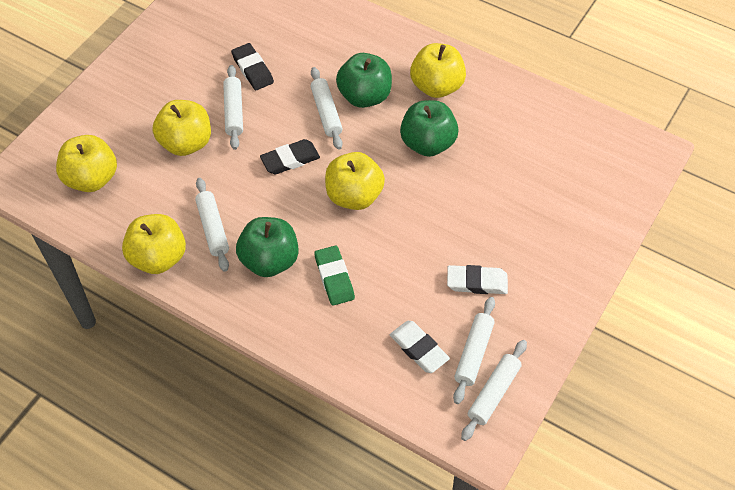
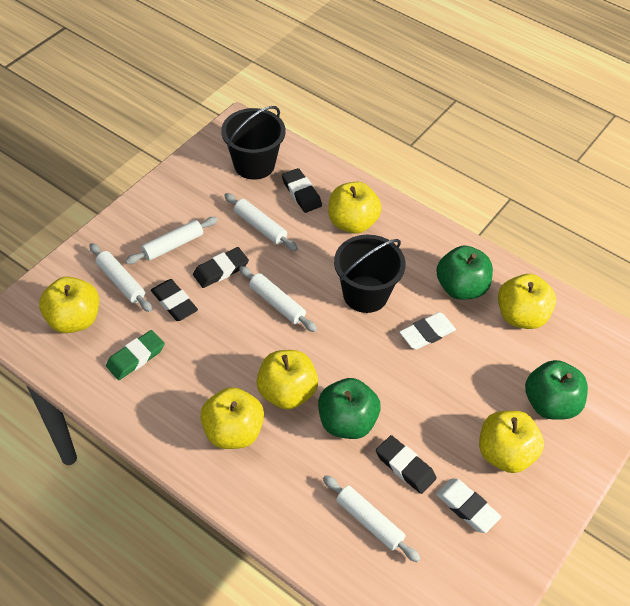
black bucket: none = 0 -> [221,106,286,180] [334,235,405,313] = 2
black eraser: [231,43,274,90] [260,139,320,174] = 2 -> [151,279,198,321] [193,247,249,288] [282,168,322,213] [376,435,437,494] = 4
yellow apple: [56,135,117,192] [122,214,186,274] [153,100,211,156] [325,152,385,210] [410,43,466,98] = 5 -> [39,277,99,333] [200,387,264,449] [256,350,318,410] [328,182,382,234] [479,411,544,473] [498,274,556,329] = 6

